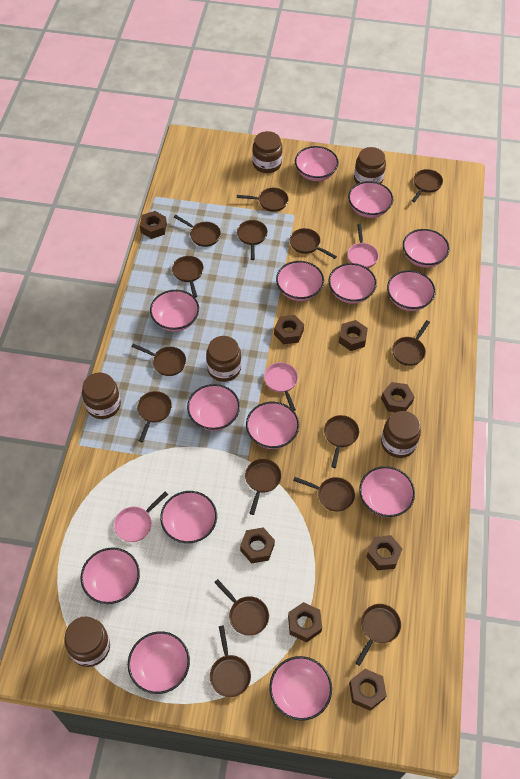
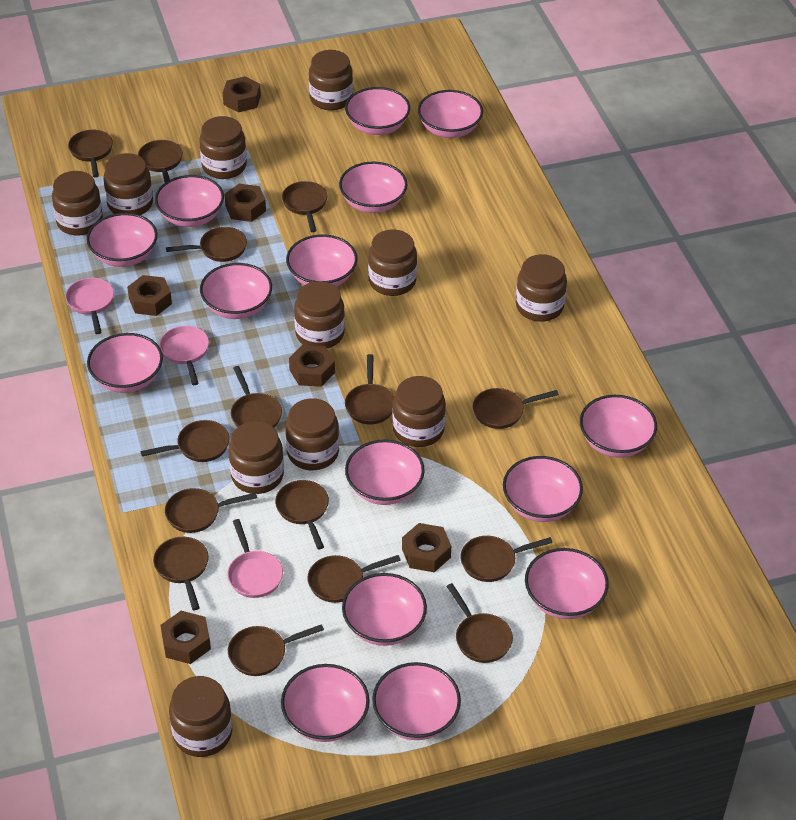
brown jar: [64,616,110,667] [82,372,121,419] [206,336,241,382] [252,131,282,173] [354,147,386,184] [381,411,421,458] = 6 -> [52,171,103,236] [103,153,153,215] [169,676,232,757] [199,116,247,179] [229,421,284,494] [286,398,339,470] [294,281,345,348] [309,50,353,110] [368,230,417,296] [392,376,446,447] [516,254,567,322] = 11
brown nut: [140,211,167,239] [240,528,275,563] [274,315,304,344] [288,602,322,642] [339,320,368,351] [349,669,387,711] [366,535,402,570] [381,382,414,412] = 8 -> [127,275,172,316] [160,611,211,664] [223,76,261,112] [225,184,266,222] [289,345,335,387] [402,523,451,572] = 6
pink bowl: [81,548,140,604] [128,631,190,694] [150,290,199,332] [160,491,217,543] [187,384,240,431] [246,402,299,449] [269,656,332,721] [276,261,324,301] [295,146,339,181] [329,263,377,304] [348,181,393,218] [359,466,415,517] [387,270,436,311] [403,229,450,268] = 14 -> [87,213,158,267] [87,333,163,393] [155,175,224,227] [200,263,272,319] [281,664,370,742] [286,234,358,287] [339,162,407,213] [342,573,427,646] [345,87,410,135] [345,439,425,505] [372,662,461,740] [418,90,483,138] [503,456,583,522] [525,548,609,619] [580,395,657,458] = 15

